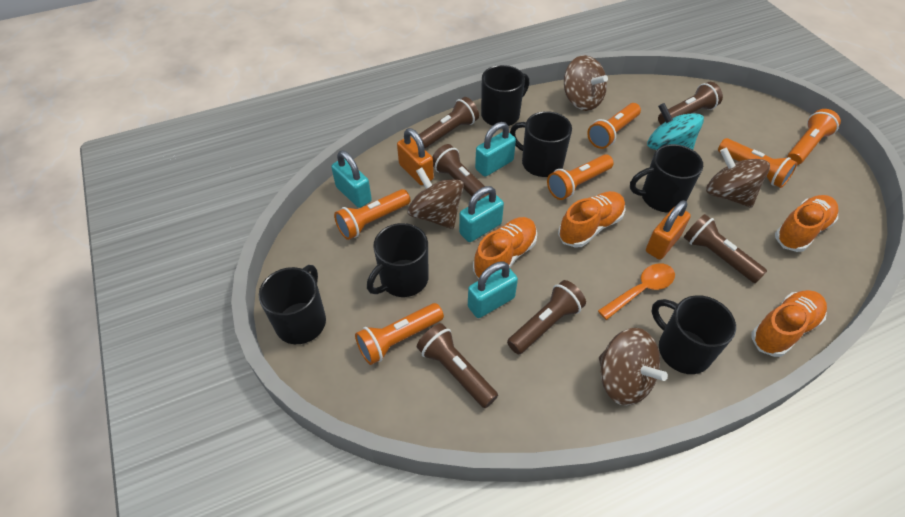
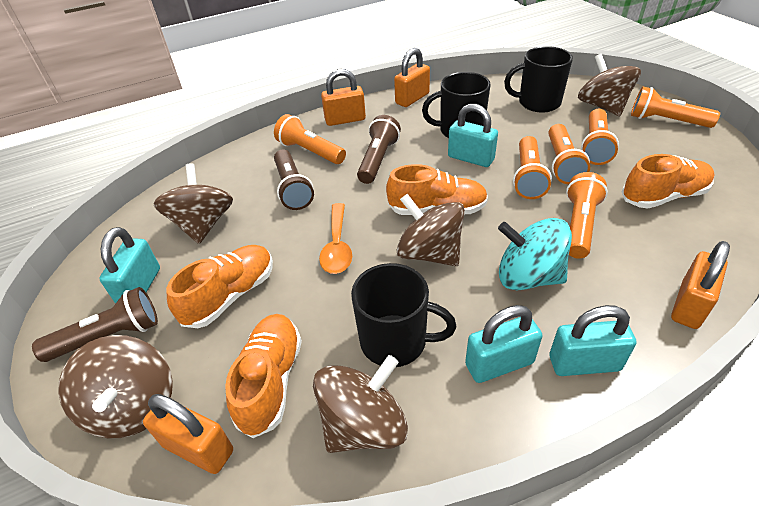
black mug: [259,265,326,344] [367,223,428,297] [481,65,530,126] [510,111,572,177] [630,144,703,212] [652,295,736,374] = 6 -> [351,263,456,367] [422,72,491,138] [504,46,573,112] = 3
brown flashlight: [417,323,498,408] [419,97,479,149] [432,144,489,201] [507,280,586,354] [658,82,723,125] [684,214,767,283] = 6 -> [32,287,158,362] [274,150,314,210] [357,115,401,184] = 3
brown spinning top: [408,167,464,229] [564,55,608,111] [599,328,668,406] [706,148,770,208] = 4 -> [58,335,173,438] [154,163,233,244] [313,355,408,453] [396,194,465,266] [578,54,641,116] = 5
orange padlock: [397,128,434,185] [646,200,691,260] = 2 -> [143,394,233,474] [321,69,366,126] [394,48,430,107] [671,241,730,329] = 4

